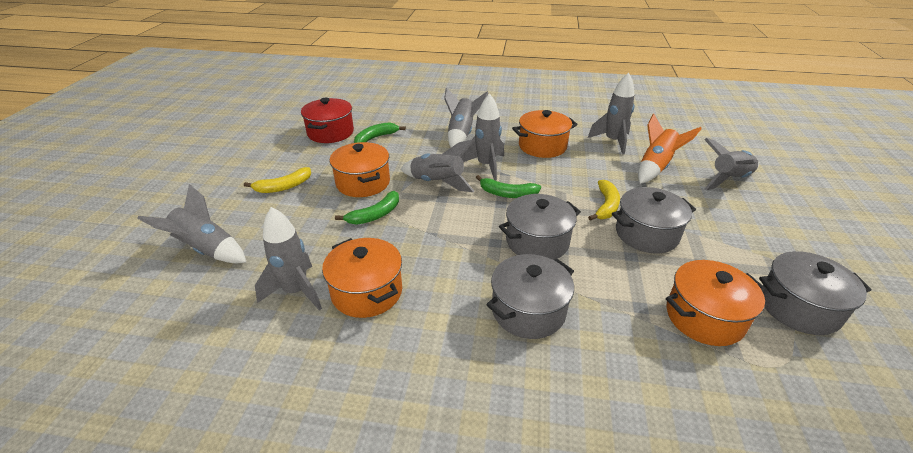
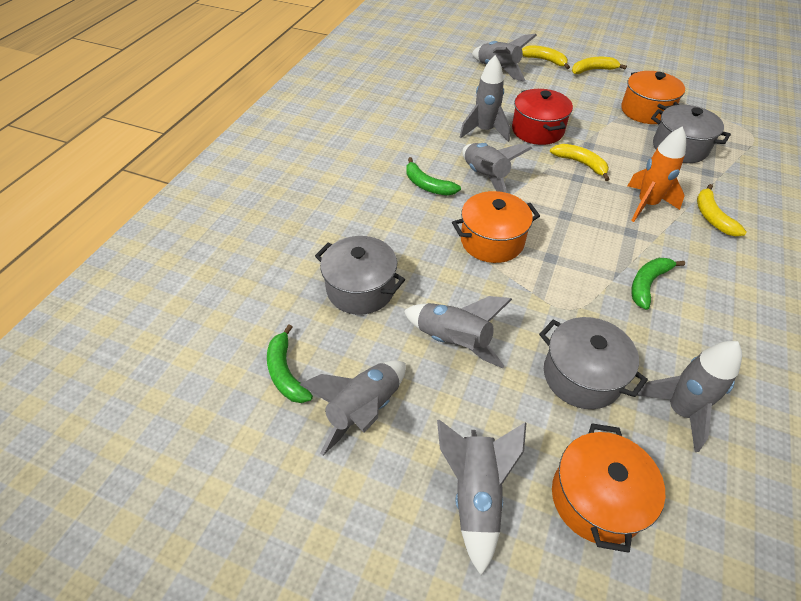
grey pot: [486,254,574,339] [499,194,581,260] [612,187,696,253] [759,251,872,335] = 4 -> [315,236,405,315] [539,317,648,409] [651,105,731,163] = 3
orange pot: [322,238,402,318] [329,142,390,197] [512,110,578,158] [666,260,766,346] = 4 -> [452,191,540,263] [552,423,665,553] [621,71,685,124] = 3
yellow banana: [244,167,311,193] [588,180,620,221] = 2 -> [522,45,570,69] [550,144,609,181] [572,57,627,74] [697,184,747,236] = 4

